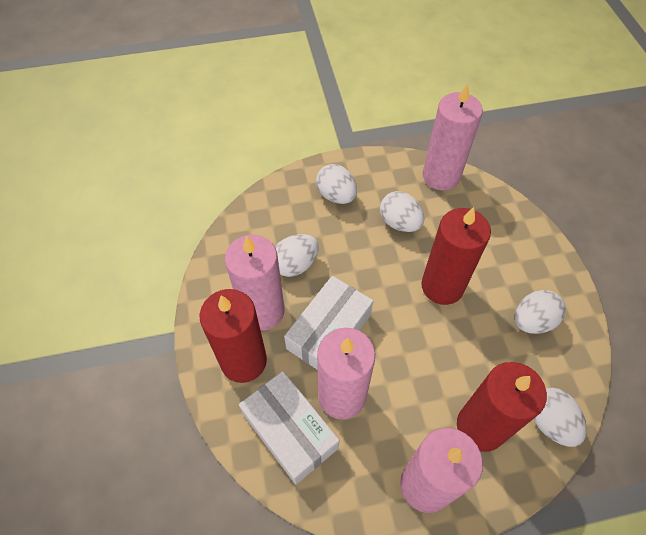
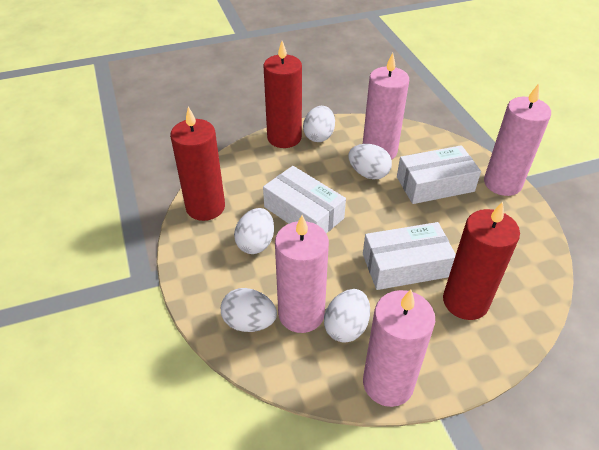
white box: [239,371,339,485] [284,276,373,370] = 2 -> [263,166,346,233] [363,222,456,290] [397,145,481,204] = 3

